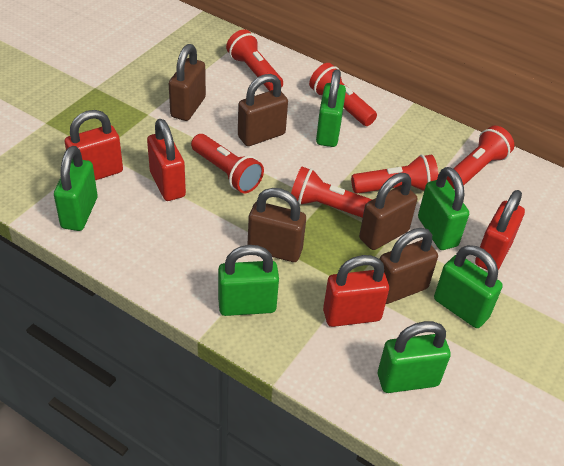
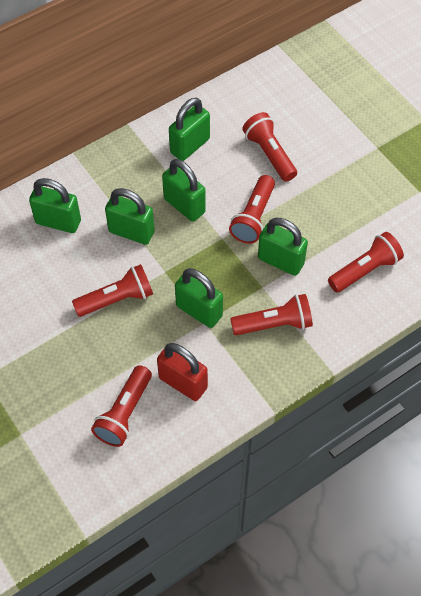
brown padlock: [169,44,206,121] [238,74,288,146] [247,188,306,262] [359,173,417,250] [380,228,438,304] = 5 -> none = 0
red padlock: [65,110,123,180] [147,119,186,201] [323,255,389,327] [475,190,525,270] = 4 -> [157,343,208,401] = 1

